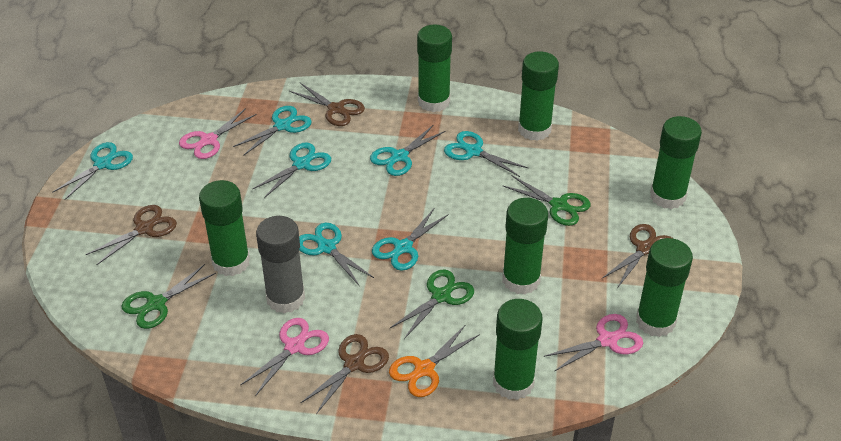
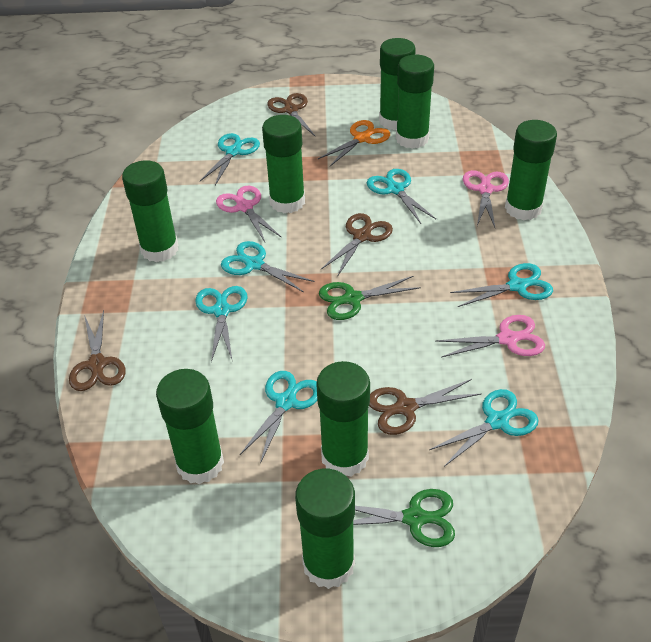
green glue stick: [199,180,250,276] [417,25,452,112] [493,299,543,400] [502,198,548,294] [518,51,559,141] [636,238,693,337] [650,116,702,209] = 7 -> [122,160,178,262] [156,369,224,484] [262,115,305,213] [295,469,355,589] [316,361,370,477] [379,38,416,130] [396,55,434,149] [505,120,557,220] = 8
green scissors: [121,264,216,329] [390,269,474,339] [502,175,591,226] = 3 -> [319,276,421,320] [353,489,455,547] = 2
grey glue stick: [256,216,305,313] = 1 -> none = 0

